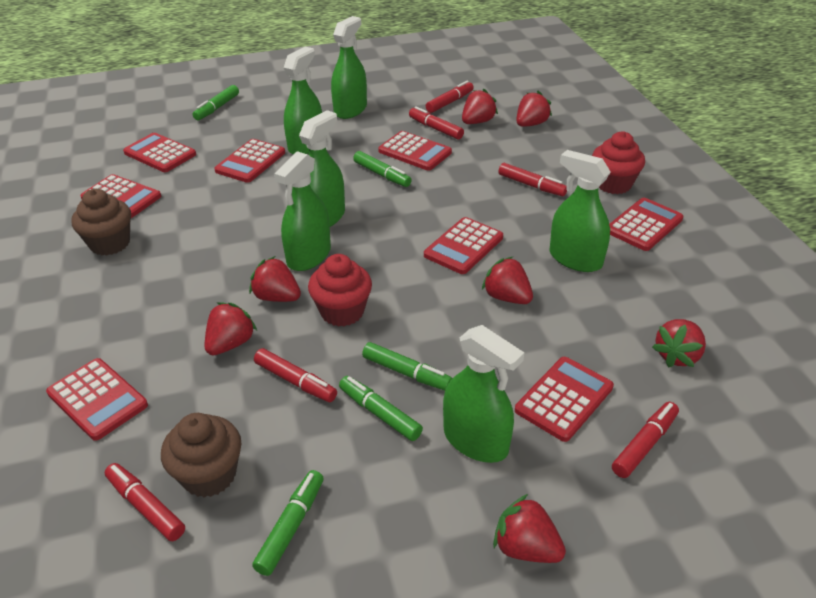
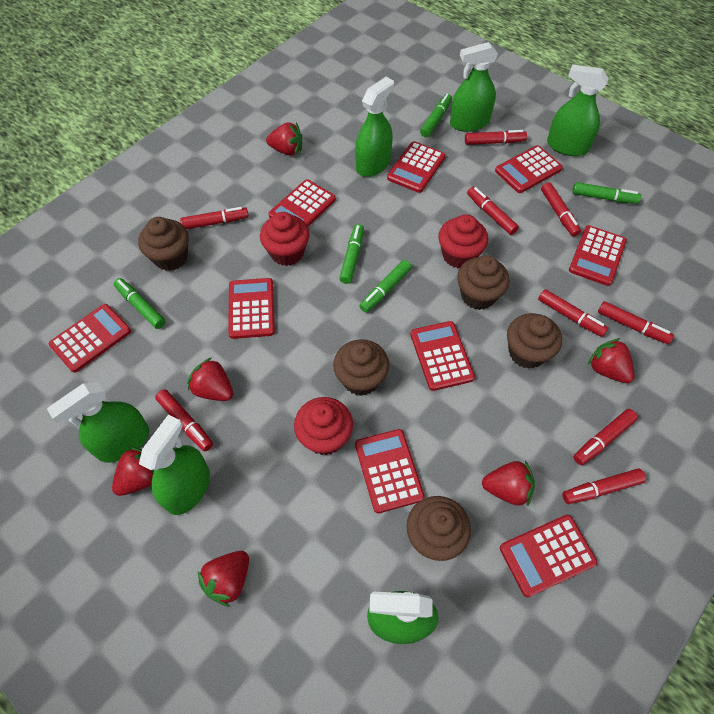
brown cupcake: [72,189,131,256] [161,413,242,497] = 2 -> [138,217,189,271] [333,339,389,396] [406,496,471,561] [457,256,509,310] [507,313,562,369] = 5
red calculator: [46,358,148,441] [80,174,161,218] [123,133,196,172] [214,139,285,183] [378,131,452,171] [424,217,503,274] [515,357,614,442] [609,198,684,251] = 8 -> [49,304,131,373] [228,278,275,339] [268,180,336,227] [355,429,425,513] [387,141,445,193] [410,321,475,391] [495,145,563,193] [500,515,597,597] [569,225,627,286] = 9
red cupcake: [308,254,372,327] [592,132,645,194] = 2 -> [260,212,310,266] [294,397,353,455] [438,214,488,268] = 3
red marker: [104,463,185,541] [254,348,337,402] [409,106,464,140] [426,81,474,113] [498,163,567,196] [612,402,679,478] = 6 -> [155,389,213,451] [180,207,249,229] [465,130,527,145] [467,187,519,235] [538,289,608,337] [541,182,581,237] [562,468,646,504] [573,409,638,465] [598,301,674,344] = 9
red strawberry: [205,302,257,355] [249,256,301,302] [462,88,498,124] [482,257,533,304] [493,494,566,563] [516,91,552,127] [652,319,706,368] = 7 -> [112,446,154,496] [187,357,233,401] [198,551,249,607] [266,122,302,156] [482,461,535,506] [588,338,635,383] = 6

